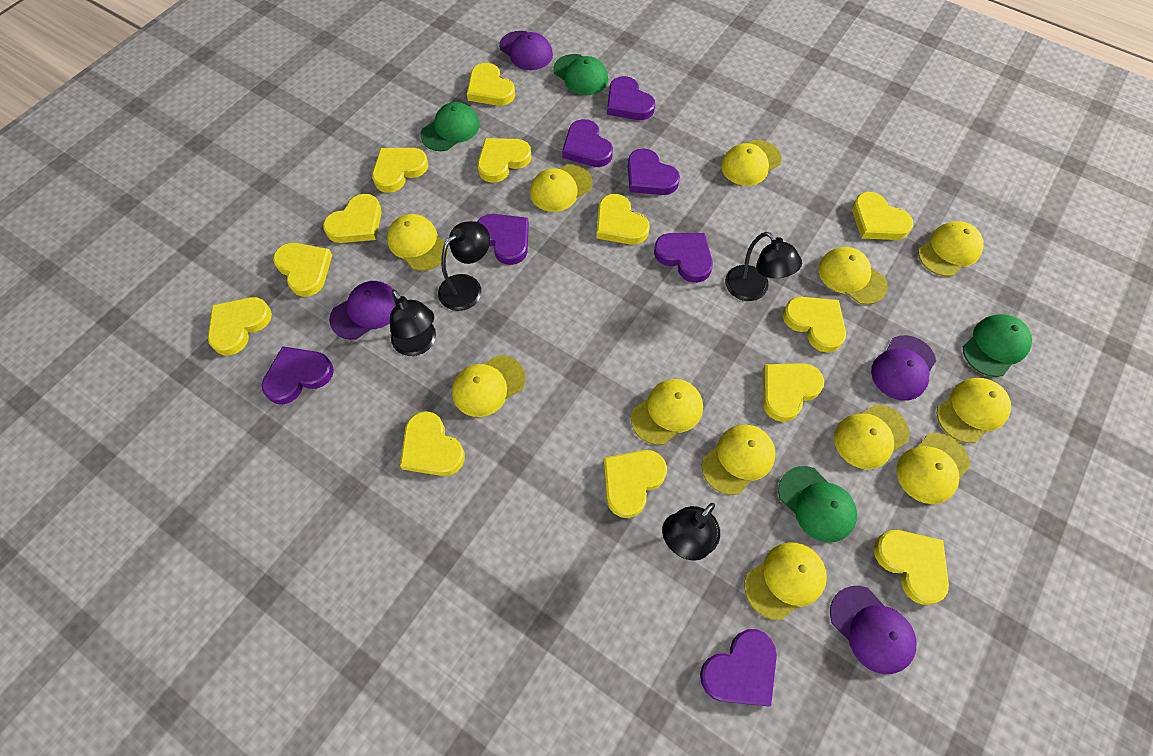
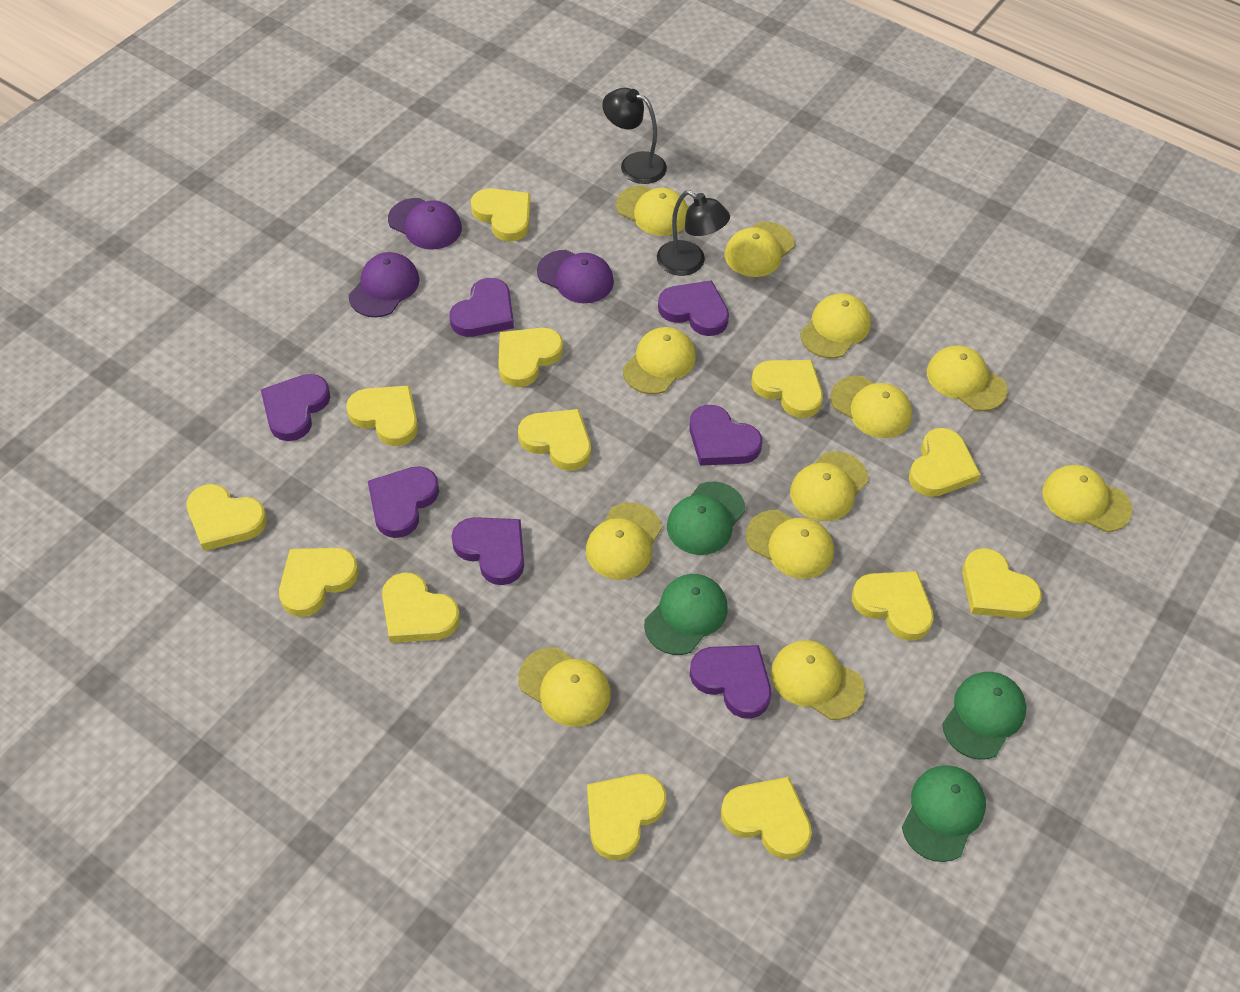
black lamp: [390,289,436,356] [438,221,490,311] [662,503,720,561] [725,232,802,301] = 4 -> [602,88,667,184] [657,190,730,276] = 2
purple cap: [329,281,396,340] [499,31,553,70] [830,586,916,674] [871,335,936,401] = 4 -> [349,252,420,317] [388,198,462,250] [537,250,614,303] = 3

